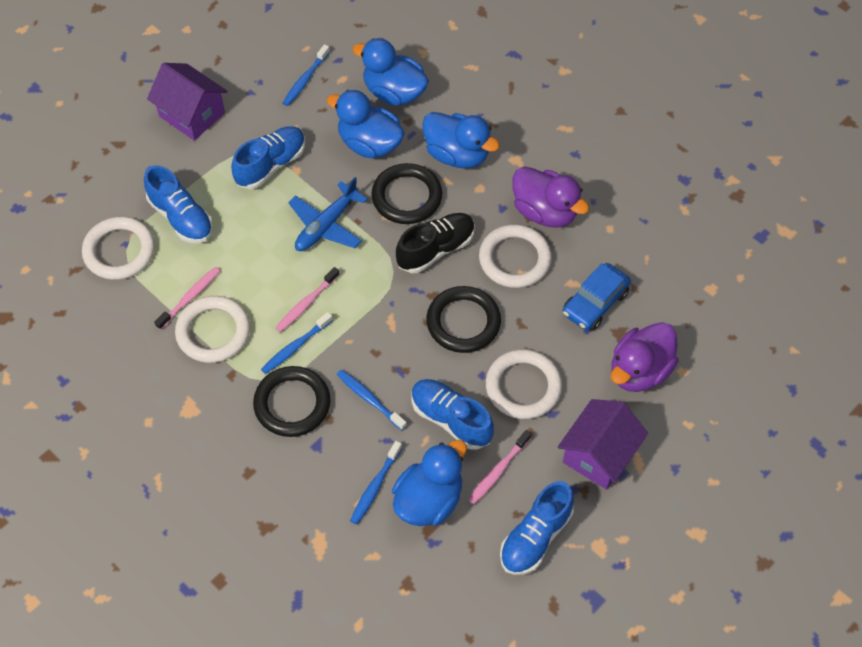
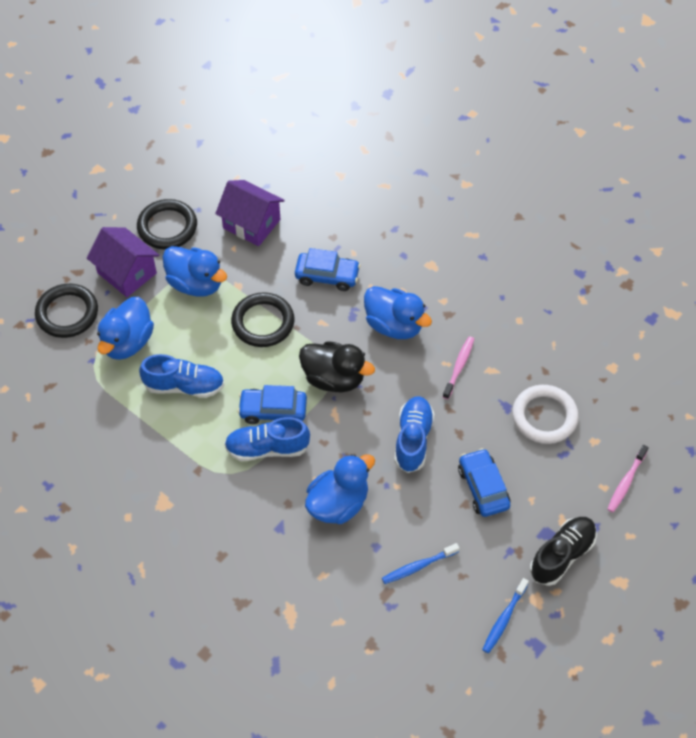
black duck: none = 0 -> [299,341,375,392] = 1
blue car: [563,263,631,330] = 1 -> [238,385,307,424] [295,248,361,291] [458,448,510,517] = 3
blue plane: [288,177,368,251] = 1 -> none = 0
blue shoe: [144,165,213,243] [231,126,305,189] [411,379,494,450] [500,481,574,575] = 4 -> [139,354,224,398] [224,417,310,461] [394,396,434,473] = 3
blue toothbrush: [261,312,333,374] [283,44,330,106] [337,369,407,430] [350,441,402,525] = 4 -> [382,543,459,584] [482,578,529,653] = 2
pink toothbrush: [154,267,221,330] [276,267,340,332] [468,430,531,504] = 3 -> [443,336,474,399] [607,445,649,513] = 2
purple duck: [513,166,589,228] [611,322,679,392] = 2 -> none = 0
white ring: [82,216,155,280] [175,296,250,363] [479,224,552,288] [486,349,562,419] = 4 -> [512,385,579,444] = 1

